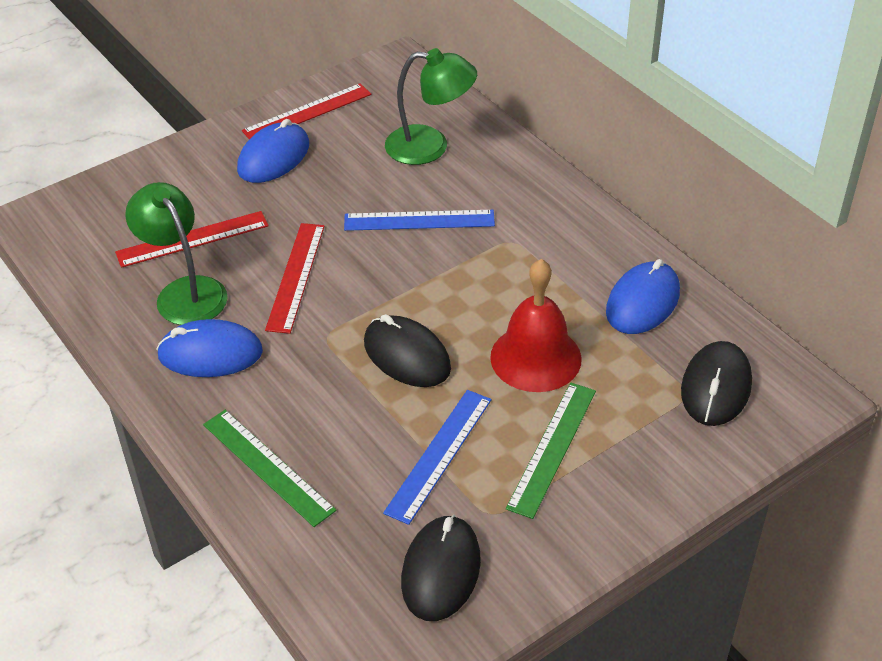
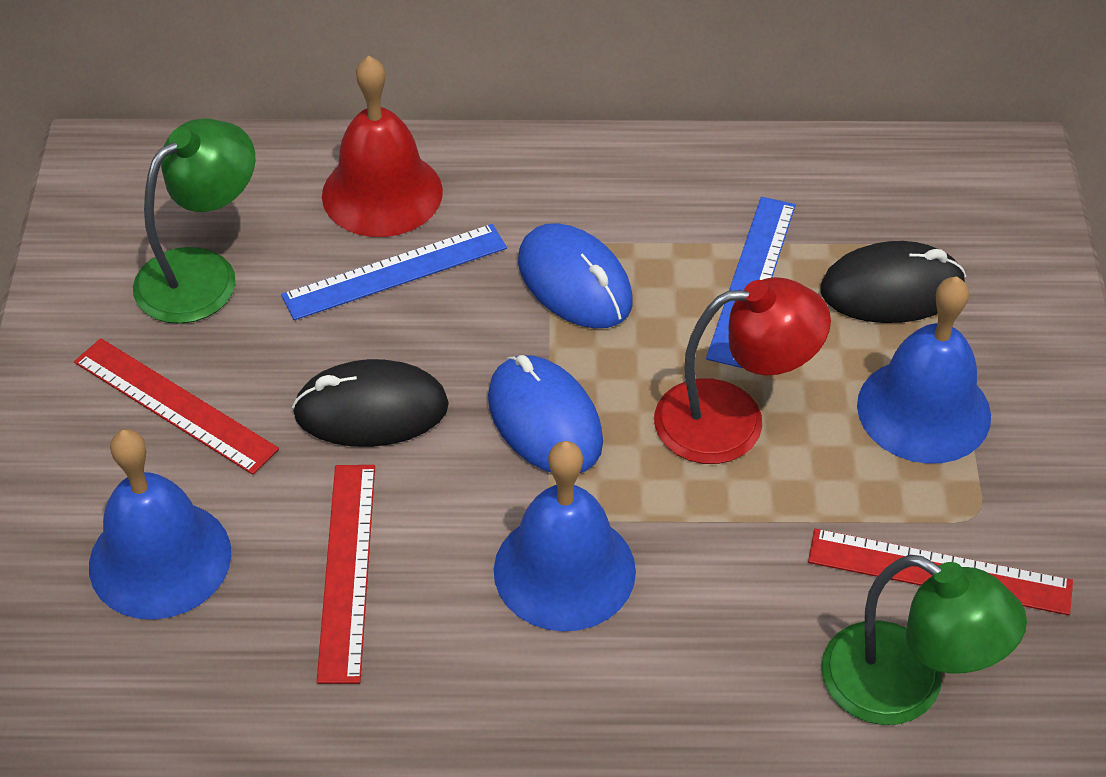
black mouse: [364,314,451,387] [401,515,481,621] [681,341,752,426] = 3 -> [292,359,449,447] [820,241,966,323] = 2
blue bell: none = 0 -> [89,429,231,620] [494,441,636,631] [857,276,991,464] = 3
blue mouse: [156,319,263,377] [237,119,309,183] [606,259,680,334] = 3 -> [488,355,603,473] [518,223,633,329] = 2
green ruler: [203,410,336,527] [506,383,596,519] = 2 -> none = 0
red lamp: none = 0 -> [654,277,831,464] = 1

